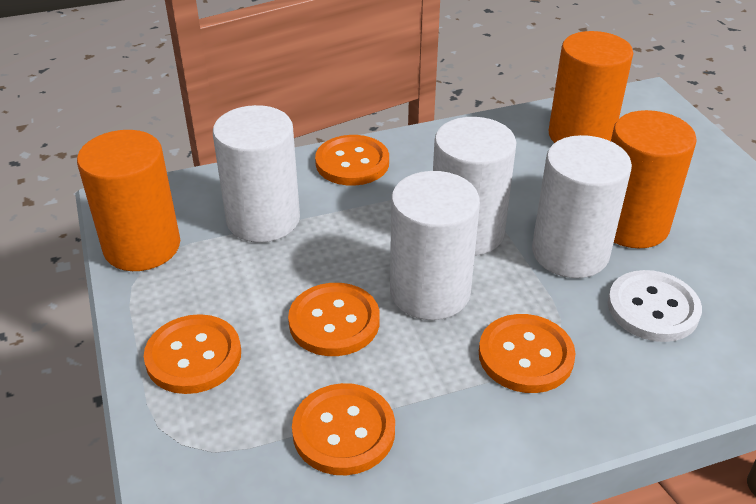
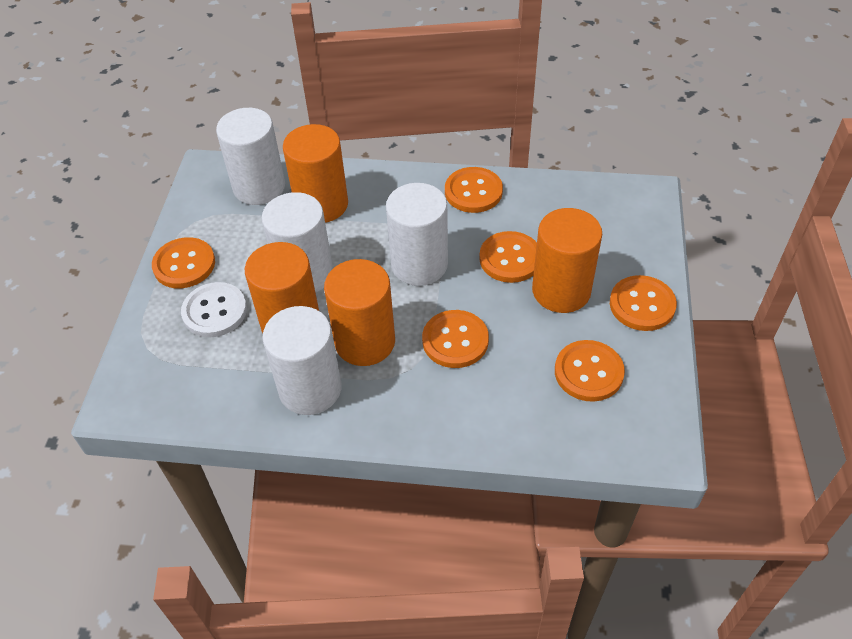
orange button: [144,314,241,394] [288,283,380,356] [292,383,395,475] [315,135,389,186] [479,314,576,393] = 5 -> [152,237,215,288] [422,310,489,368] [445,167,503,213] [479,231,537,283] [555,340,625,402] [610,275,677,331] = 6
orange cylinder: [77,130,180,271] [549,31,633,143] [611,110,697,248] = 3 -> [245,242,319,333] [283,124,348,223] [324,259,395,366] [532,208,602,313] = 4

